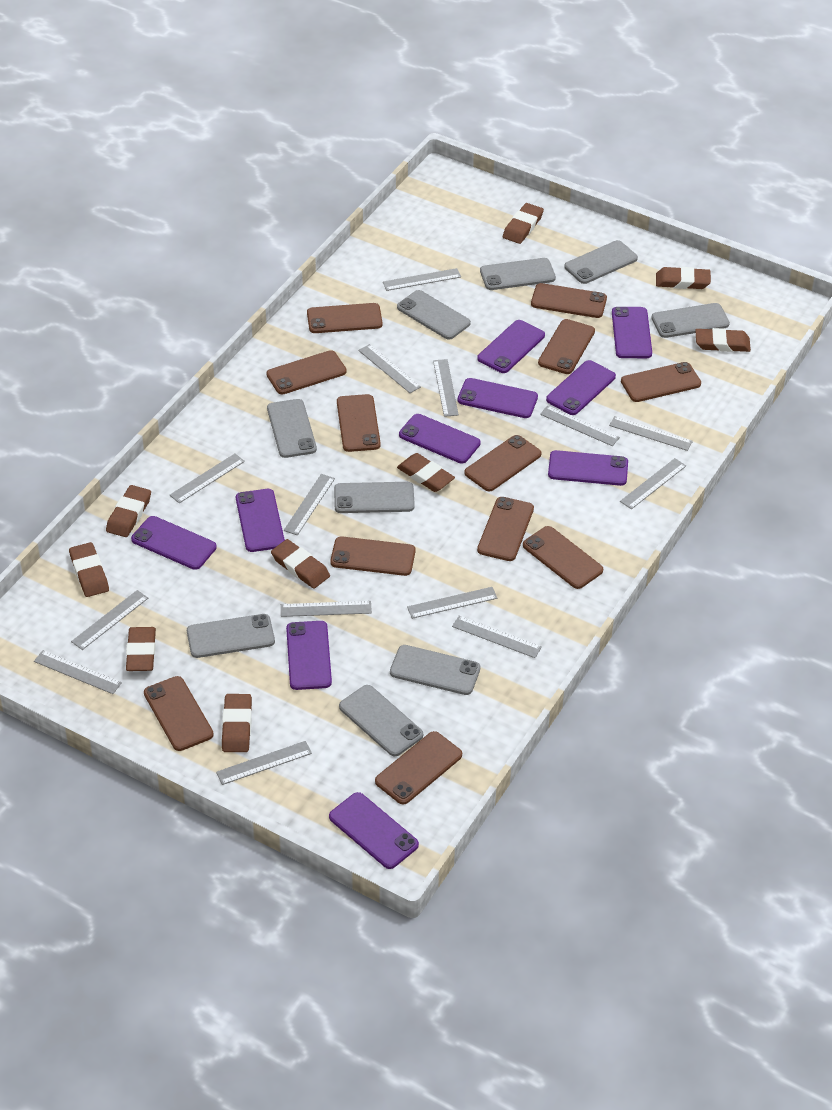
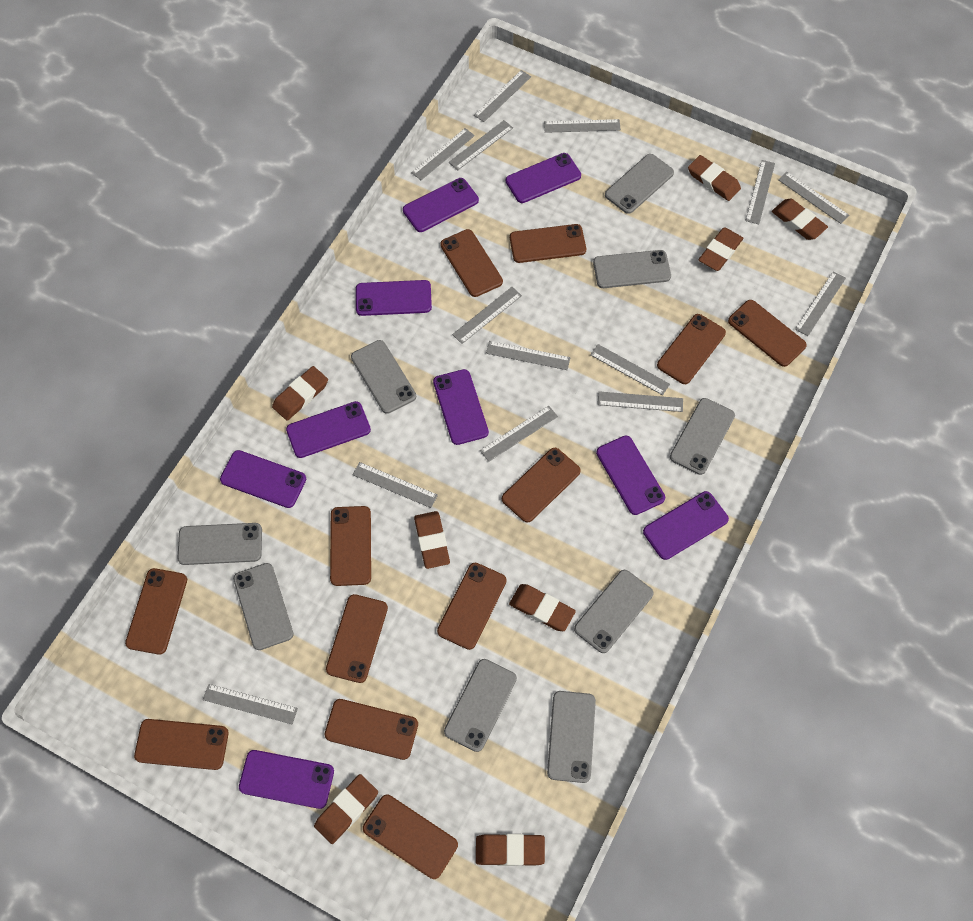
brown eraser: [69,542,109,597] [106,485,151,537] [126,627,156,671] [222,694,252,752] [271,539,330,589] [397,453,455,492] [503,203,544,244] [656,267,711,289] [695,328,751,352] = 9 -> [272,366,328,421] [314,774,378,844] [414,511,450,569] [476,834,545,866] [509,584,576,631] [688,155,741,201] [699,227,743,271] [772,199,828,240] = 8
purple phone: [131,516,217,570] [236,489,285,552] [286,621,332,690] [329,792,419,869] [399,414,481,464] [458,378,538,418] [477,320,545,373] [546,360,616,415] [548,450,628,486] [612,307,652,358] = 10 -> [220,450,306,508] [239,750,334,809] [286,401,371,458] [356,280,432,316] [403,178,479,232] [433,369,489,445] [506,153,581,203] [596,436,665,515] [643,491,729,560] = 9

